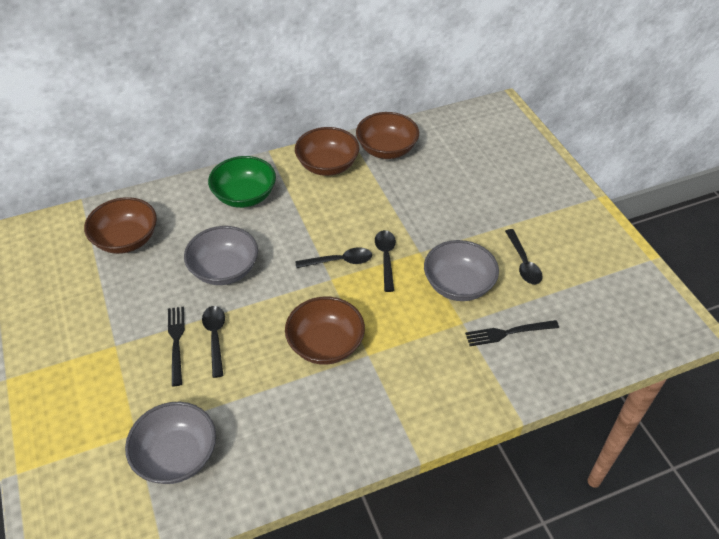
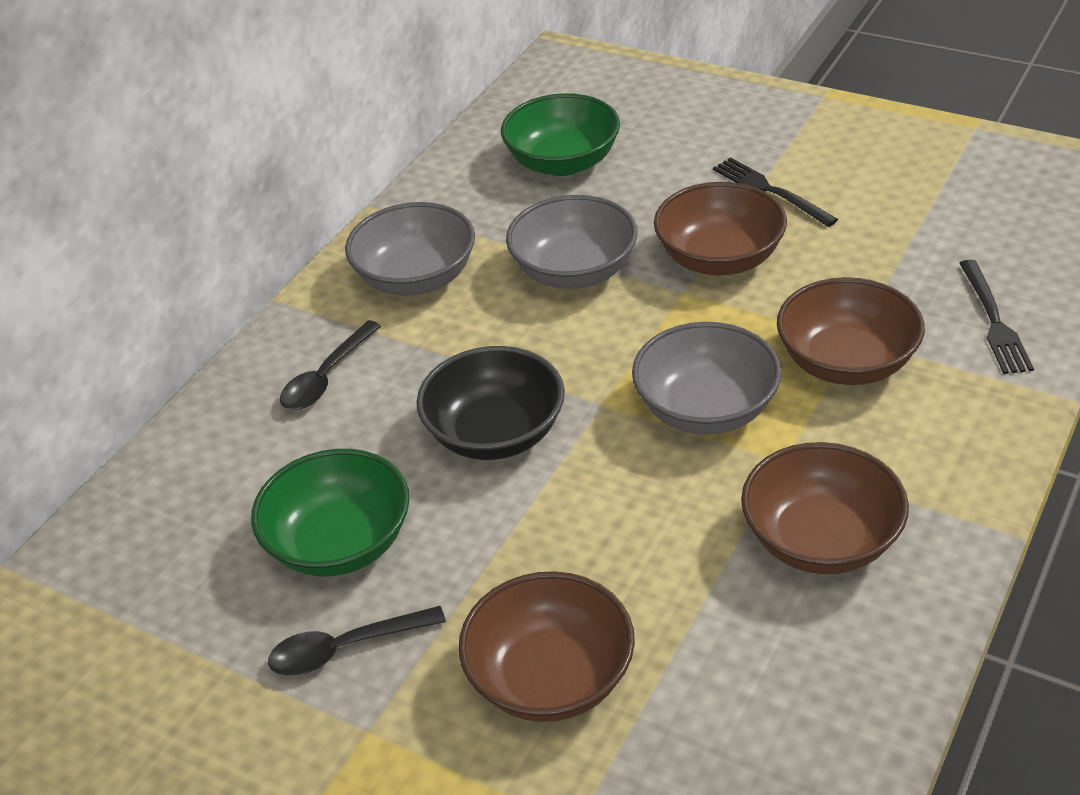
black bowl: none = 0 -> [416,346,565,460] = 1
black spoon: [202,306,225,378] [295,247,372,268] [375,230,396,292] [505,229,542,284] = 4 -> [268,606,446,675] [280,320,381,410] = 2
green bowl: [208,156,276,208] = 1 -> [251,449,409,576] [501,93,620,176] = 2

